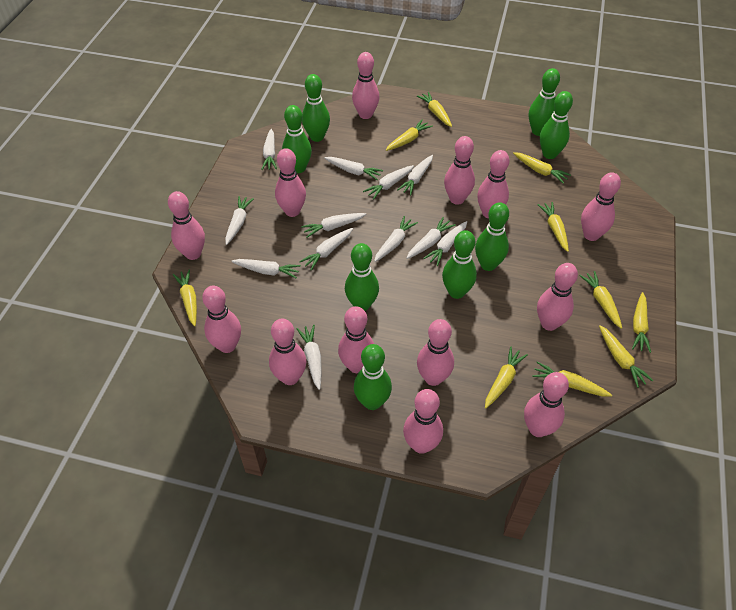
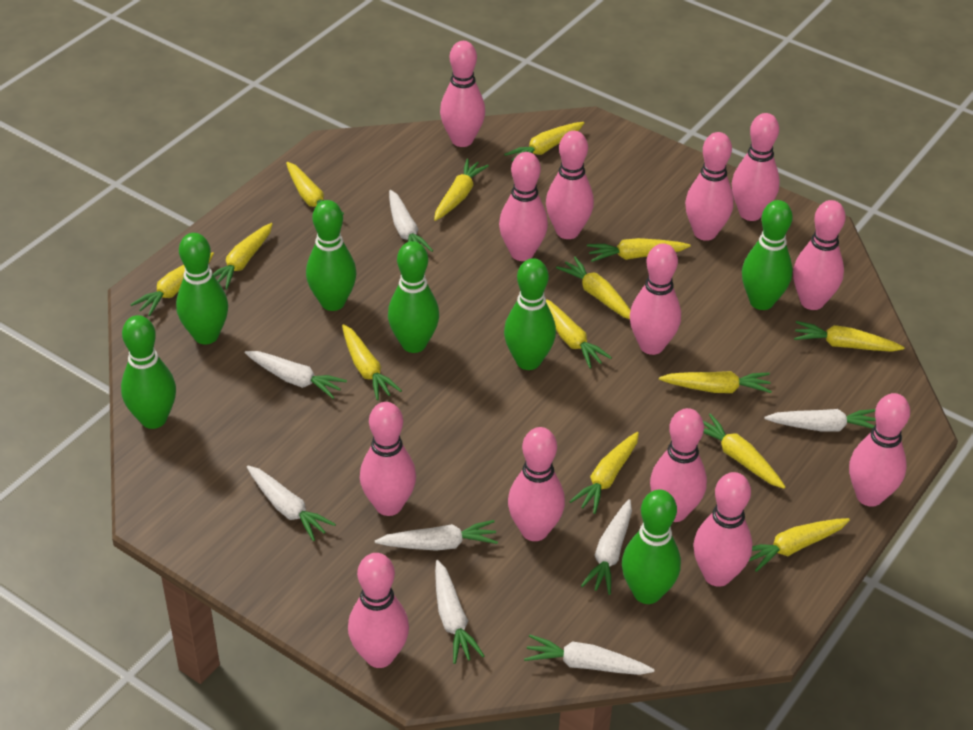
green bowling pin: [282,105,312,173] [302,74,330,142] [345,243,379,311] [354,344,392,410] [442,230,477,299] [475,202,509,271] [529,68,560,136] [540,91,573,159] = 8 -> [121,315,176,429] [176,233,228,345] [306,200,357,311] [388,241,439,353] [504,258,556,370] [622,489,681,604] [742,200,793,310] = 7
white carrot: [225,196,254,245] [232,259,301,279] [261,129,277,170] [296,325,322,390] [299,228,353,271] [301,213,366,238] [324,157,383,180] [363,165,414,200] [374,216,418,262] [397,155,433,195] [406,217,456,259] [423,221,467,266] = 12 -> [245,351,347,399] [247,466,336,541] [375,520,498,551] [389,190,433,252] [435,560,484,664] [524,635,655,675] [581,499,632,595] [764,409,876,431] = 8
yellow carrot: [173,269,197,326] [386,120,433,151] [417,92,452,127] [485,347,528,408] [513,152,571,184] [532,361,612,397] [538,202,569,252] [579,271,622,329] [599,325,653,388] [632,292,651,353] = 10 -> [130,252,214,316] [213,223,272,290] [286,162,344,215] [342,324,402,400] [434,159,489,221] [504,122,584,161] [546,299,612,369] [556,257,631,319] [569,432,639,514] [587,238,691,262] [659,371,772,393] [703,414,785,489] [748,518,850,572] [794,321,905,352] = 14

